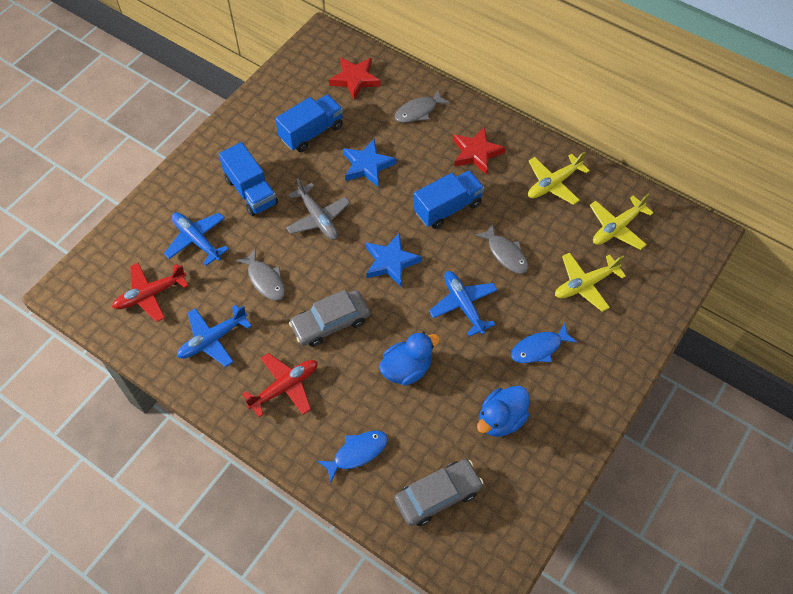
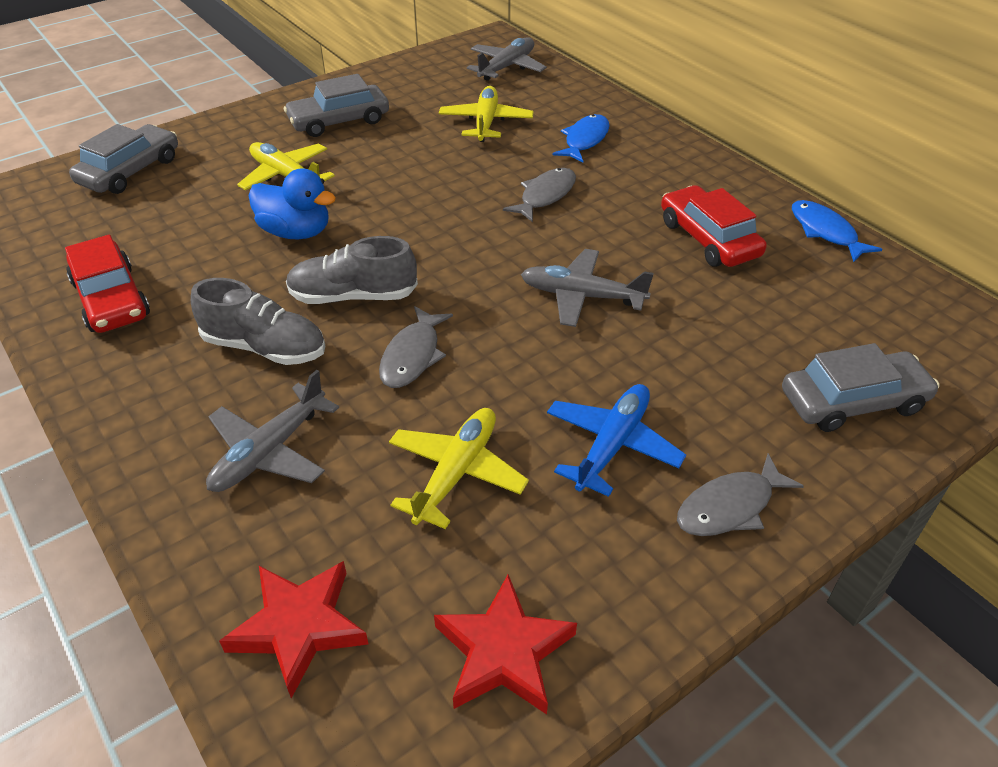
blue duck: [379,332,440,386] [477,386,530,437] = 2 -> [249,169,336,239] = 1
blue plane: [164,212,229,266] [177,305,252,367] [429,271,498,337] = 3 -> [547,384,686,497] = 1
blue star: [343,139,396,187] [366,233,422,286] = 2 -> none = 0
blue truck: [219,142,278,216] [275,95,343,152] [414,170,484,229] = 3 -> none = 0
grey car: [289,290,370,347] [395,459,484,526] = 2 -> [69,124,178,194] [284,74,389,137] [782,343,939,432] = 3
grey plane: [286,178,350,240] = 1 -> [206,370,339,492] [467,37,547,81] [521,249,654,327] = 3
grey shoe: none = 0 -> [191,278,325,365] [286,236,418,304] = 2
red car: none = 0 -> [65,235,150,333] [661,185,766,267] = 2
red plane: [112,263,188,322] [242,353,317,417] = 2 -> none = 0

